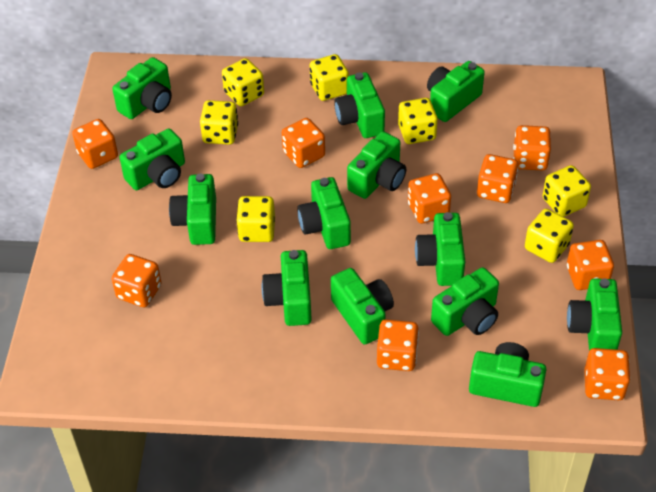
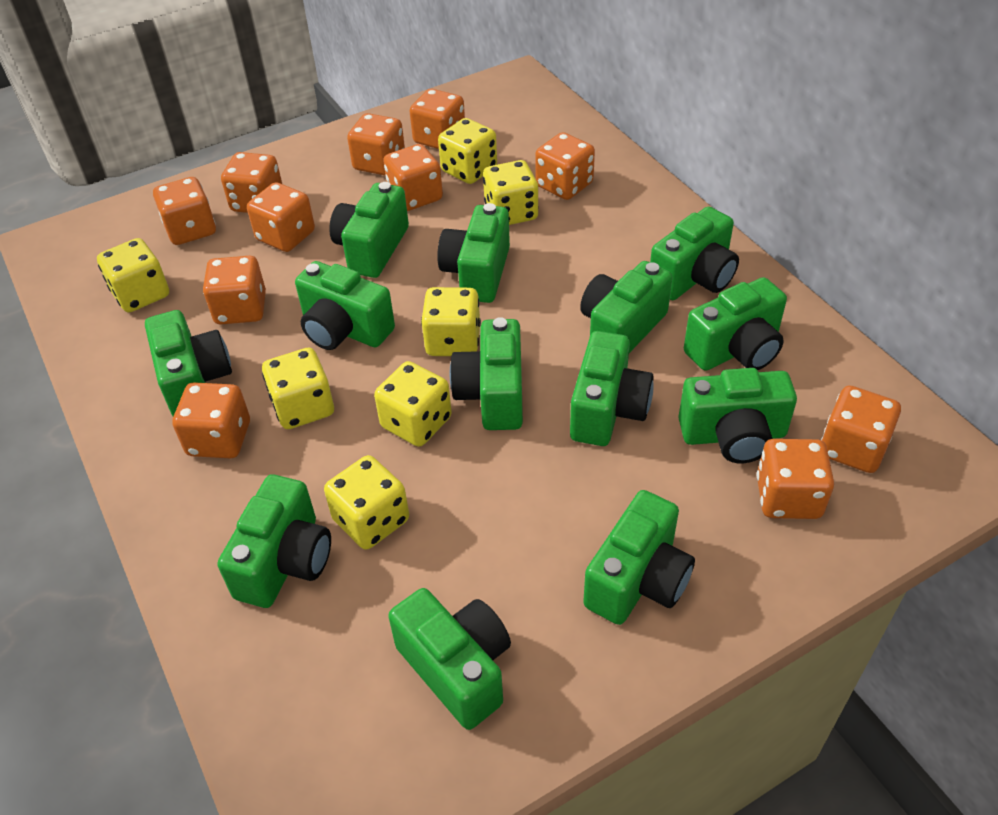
orange dice: [72,119,118,169] [112,254,162,308] [282,118,325,168] [377,319,419,371] [408,173,451,224] [477,154,518,203] [513,125,551,171] [567,240,614,290] [584,348,630,400] = 9 -> [153,177,216,245] [172,382,250,459] [203,256,266,325] [221,152,282,213] [247,182,315,252] [347,113,405,176] [383,144,443,211] [410,89,465,149] [535,132,595,200] [757,439,834,519] [821,385,901,473] = 11

